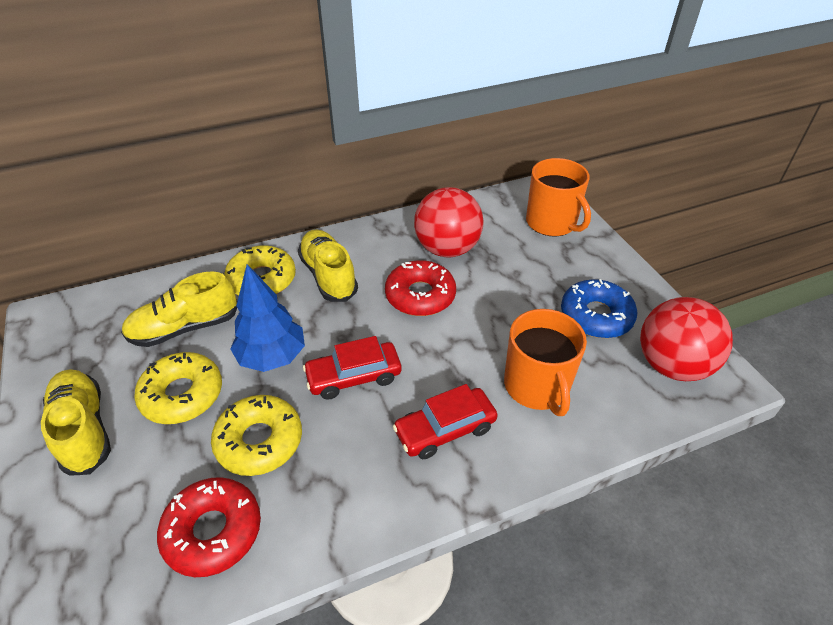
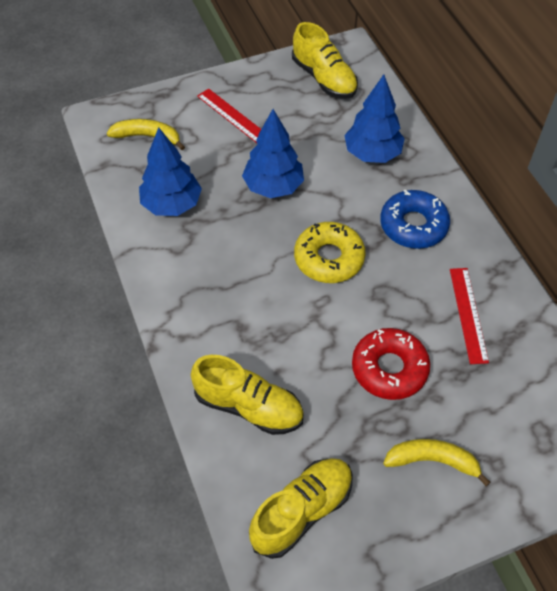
blue tree: [230,264,305,372] = 1 -> [139,127,202,216] [242,109,304,198] [344,74,405,163] = 3
orange mug: [504,309,587,416] [526,158,591,236] = 2 -> none = 0
red ball: [414,187,484,257] [640,297,733,381] = 2 -> none = 0
red car: [303,336,402,400] [393,384,498,459] = 2 -> none = 0
red donut: [157,477,261,577] [385,260,456,316] = 2 -> [352,328,430,400] = 1
red ruler: none = 0 -> [197,88,261,143] [450,268,489,364] = 2
yellow banana: none = 0 -> [107,119,185,150] [383,439,491,486] = 2
yellow donut: [134,352,222,424] [211,395,302,476] [224,245,296,295] = 3 -> [294,222,366,283] = 1

